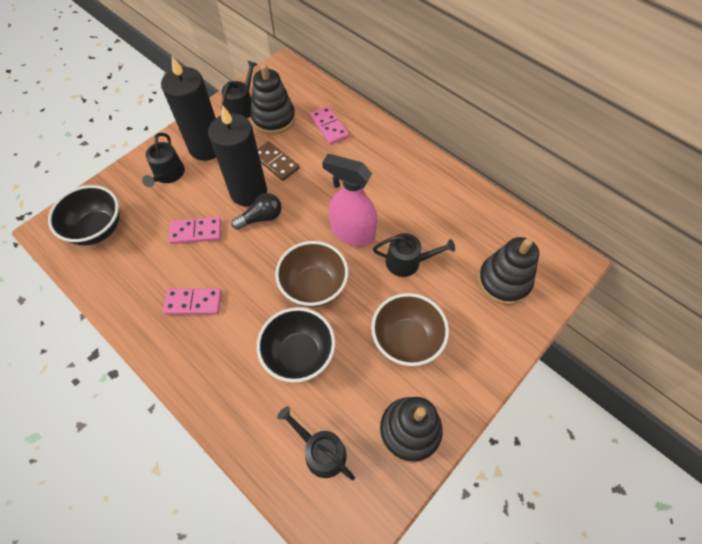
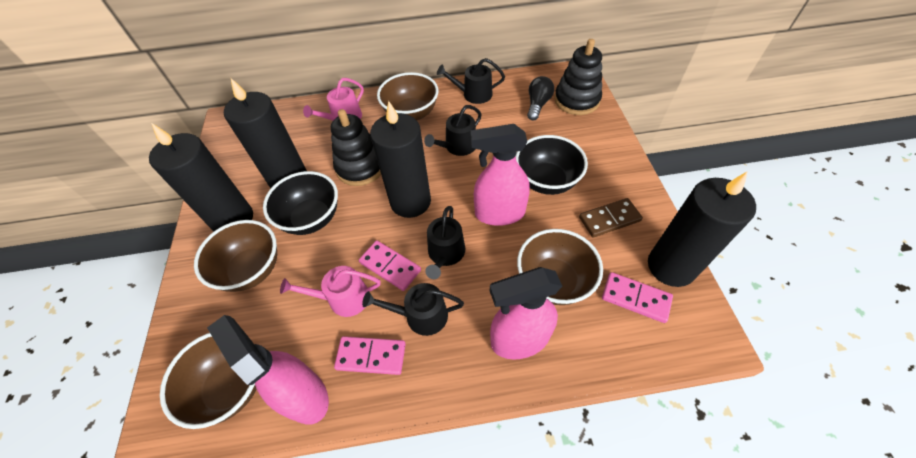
black candle: [161,56,216,161] [208,105,267,207] = 2 -> [149,123,253,231] [224,78,307,188] [370,101,431,218] [648,171,756,287] = 4
black stacking toy: [250,64,295,135] [380,397,443,463] [478,237,539,305] = 3 -> [331,109,381,186] [555,39,602,115] = 2
brown bowl: [275,241,349,307] [371,293,449,366] = 2 -> [160,333,256,429] [194,220,277,292] [377,72,438,120] [517,229,603,305] = 4
pink spray bottle: [322,154,378,246] = 1 -> [207,315,329,425] [471,124,530,226] [490,267,562,359] = 3
pink watering can: none = 0 -> [280,266,381,317] [303,78,364,121] = 2

